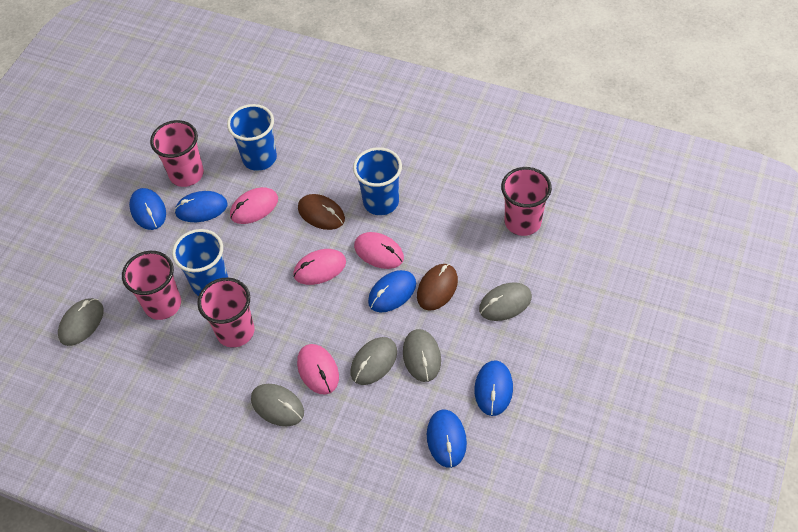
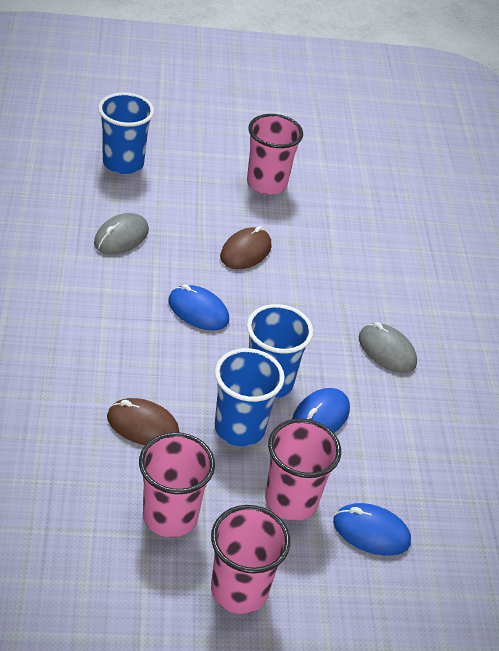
blue mouse: [129,188,166,230] [174,191,228,222] [368,270,416,312] [427,409,467,468] [475,360,513,416] = 5 -> [168,284,229,330] [292,388,350,433] [333,503,411,556] = 3
grey mouse: [58,298,104,346] [251,384,304,427] [351,337,397,385] [403,329,441,382] [479,282,532,321] = 5 -> [94,213,149,254] [359,322,417,373] = 2
pink mouse: [230,187,278,224] [293,249,346,285] [297,344,339,395] [354,232,404,269] = 4 -> none = 0

